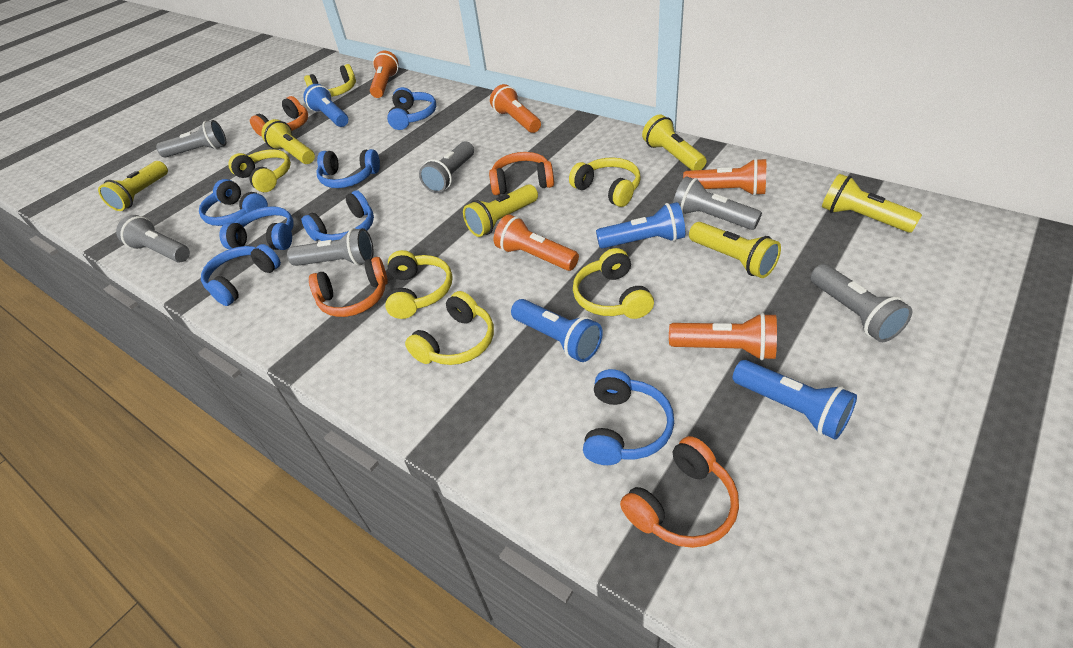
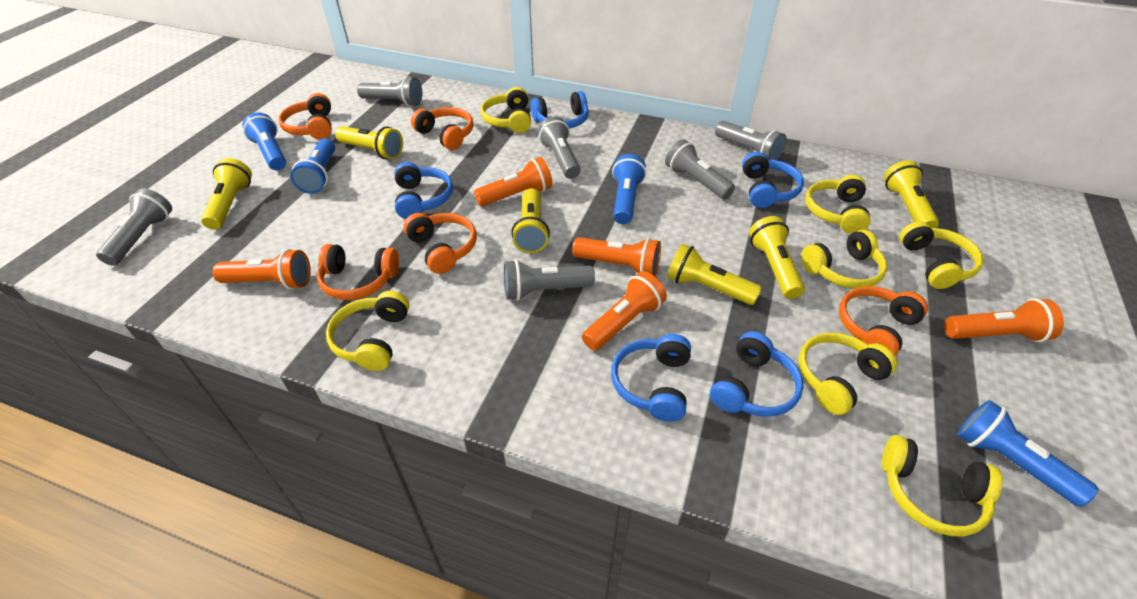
blue headphones: [199,179,268,226] [201,244,281,306] [219,206,294,250] [301,190,374,241] [316,149,380,188] [387,87,436,130] [583,369,674,465] = 7 -> [394,162,453,219] [531,91,589,129] [611,334,691,422] [710,331,803,417] [742,152,804,208] = 5
orange headphones: [250,96,308,137] [309,257,388,317] [489,152,554,195] [620,436,739,548] = 4 -> [278,93,332,139] [317,244,399,300] [403,213,477,274] [411,107,473,150] [839,286,928,356] = 5
yellow headphones: [228,149,291,192] [304,64,356,97] [385,250,453,319] [405,291,494,365] [569,157,641,207] [573,248,654,319] = 6 -> [326,291,409,371] [481,87,531,133] [799,333,897,415] [801,230,887,289] [805,175,871,234] [882,435,1003,536] [899,221,984,289] = 7

